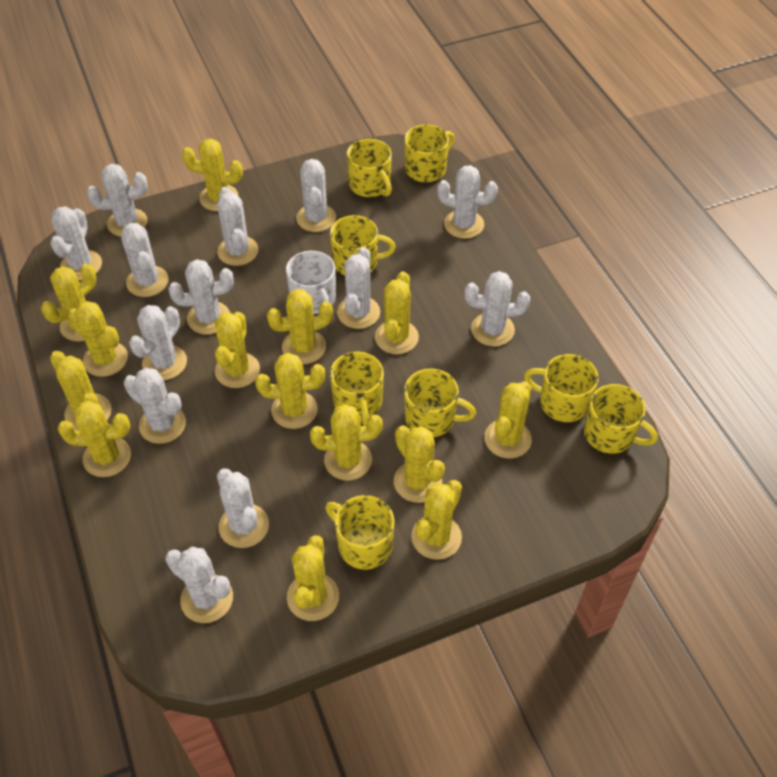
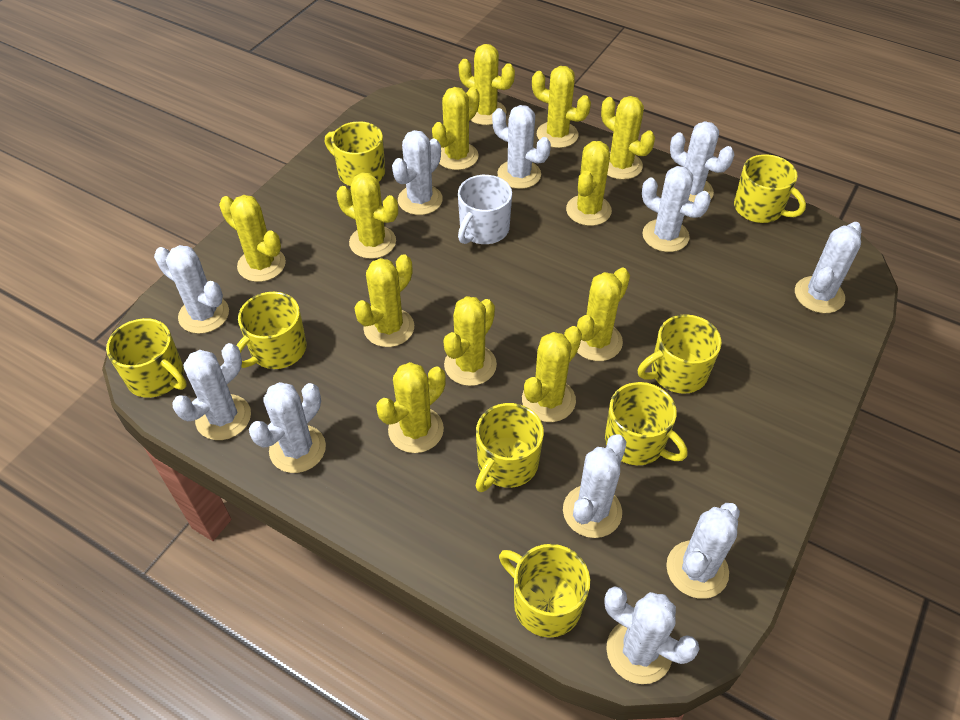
white cactus: [50,206,102,280] [87,164,148,237] [121,223,169,297] [124,368,186,444] [129,305,187,380] [165,547,233,623] [169,259,234,334] [217,187,258,266] [217,468,269,548] [296,159,336,232] [337,247,380,329] [437,165,498,239] [465,271,530,346] = 13 -> [154,245,229,334] [172,343,251,440] [249,382,326,473] [392,130,443,215] [492,105,551,189] [563,434,626,538] [604,586,700,684] [642,166,711,252] [666,503,740,599] [670,121,734,203] [795,222,862,313] = 11
yellow cactus: [41,263,96,342] [50,351,112,431] [58,401,131,477] [68,301,128,377] [182,138,243,211] [215,312,260,388] [255,353,325,429] [267,289,333,364] [287,535,339,621] [310,404,383,481] [375,271,419,354] [394,425,445,503] [411,480,462,560] [484,381,532,459] = 14 -> [219,195,286,282] [337,172,398,259] [354,254,414,347] [376,362,446,453] [432,87,480,170] [443,296,497,386] [459,44,515,125] [522,326,582,422] [532,66,591,148] [566,141,612,226] [577,268,630,361] [601,96,655,180] = 12

